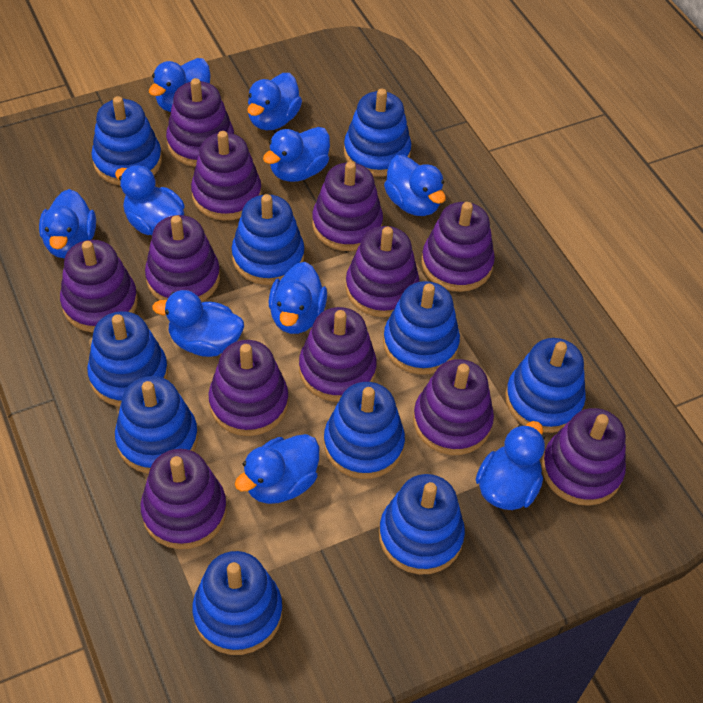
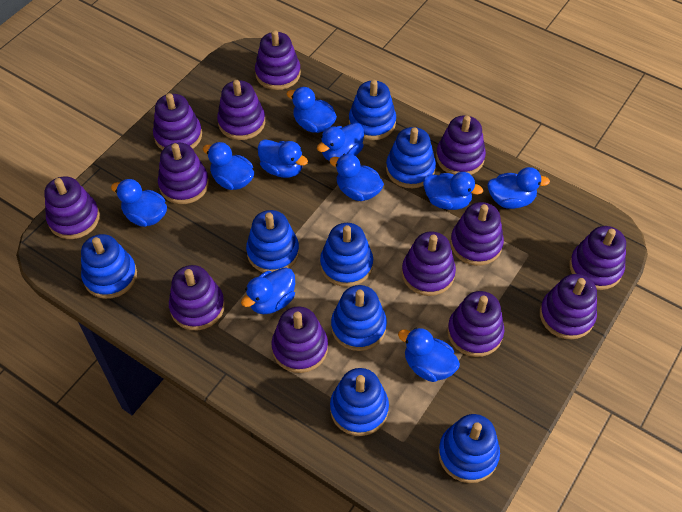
blue stacking toy: [87,311,168,407] [92,96,162,185] [115,376,198,474] [192,551,282,655] [232,194,304,285] [324,382,405,479] [344,89,411,177] [379,474,465,574] [383,281,460,375] [505,338,586,433] = 10 -> [81,234,137,299] [246,210,299,273] [320,223,373,287] [330,368,389,436] [331,285,387,351] [349,80,396,140] [386,127,436,188] [438,414,500,483] = 8
purple stacking toy: [60,240,138,333] [141,449,227,549] [145,215,220,302] [166,78,234,167] [191,131,261,220] [209,340,288,436] [299,307,377,402] [312,161,383,251] [345,226,420,317] [413,359,494,455] [421,202,495,292] [542,408,626,506] = 12 -> [44,176,100,239] [153,93,202,150] [158,142,209,204] [169,265,225,330] [217,80,265,140] [255,30,301,90] [272,307,328,373] [402,232,456,296] [436,116,486,175] [447,291,504,357] [450,202,504,266] [540,274,597,340] [569,226,626,290] = 13

